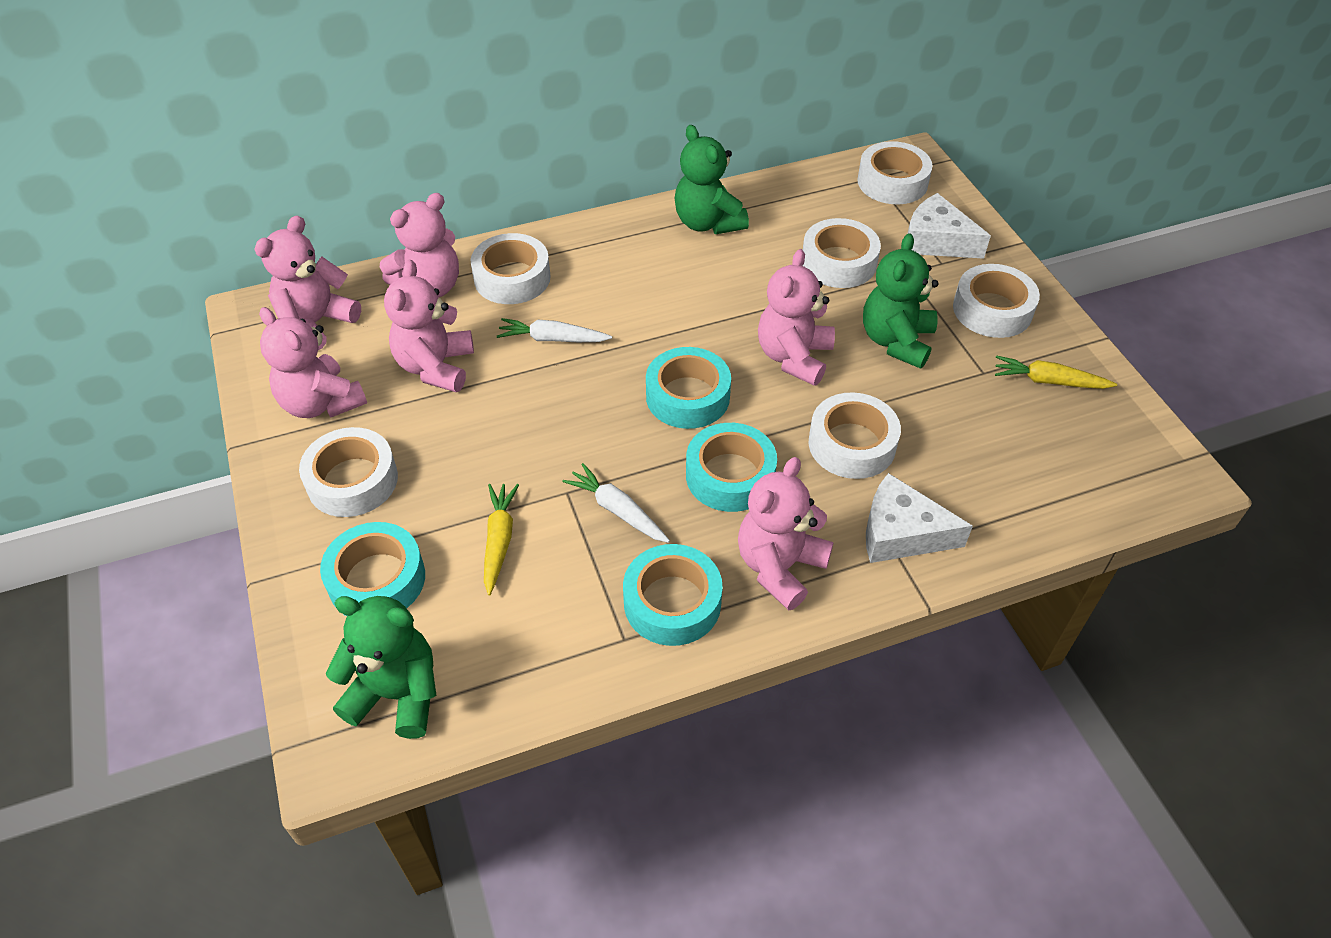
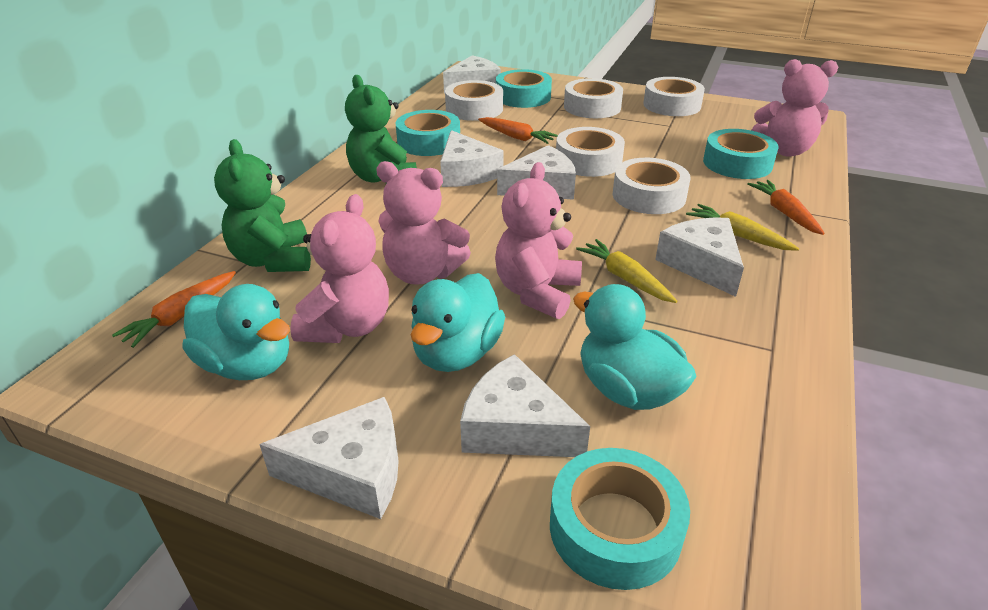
green teddy bear: [326,596,437,739] [675,125,749,234] [863,233,938,369] = 3 -> [214,139,311,272] [345,75,417,183] = 2
orange carrot: none = 0 -> [112,271,236,348] [478,117,558,144] [747,180,825,235] = 3
pink teddy bear: [254,215,361,350] [259,307,367,418] [380,193,459,298] [384,260,474,392] [738,457,834,610] [758,249,835,386] = 6 -> [290,194,389,343] [376,161,471,285] [495,162,582,319] [751,59,838,157] = 4
turquoise duck: none = 0 -> [183,284,290,380] [410,273,505,372] [573,284,697,410] = 3
white carrot: [497,318,612,342] [563,463,670,543] = 2 -> none = 0
white cheese: [866,473,973,563] [908,193,991,259] = 2 -> [259,397,399,519] [440,130,504,187] [443,55,501,94] [460,354,590,457] [497,145,576,200] [655,218,744,297] = 6
white tape: [299,427,398,517] [471,233,551,304] [803,218,881,288] [809,392,901,479] [857,141,933,204] [953,264,1040,338] = 6 -> [445,80,503,121] [556,127,625,177] [564,78,623,118] [613,158,691,214] [643,77,705,116] = 5

